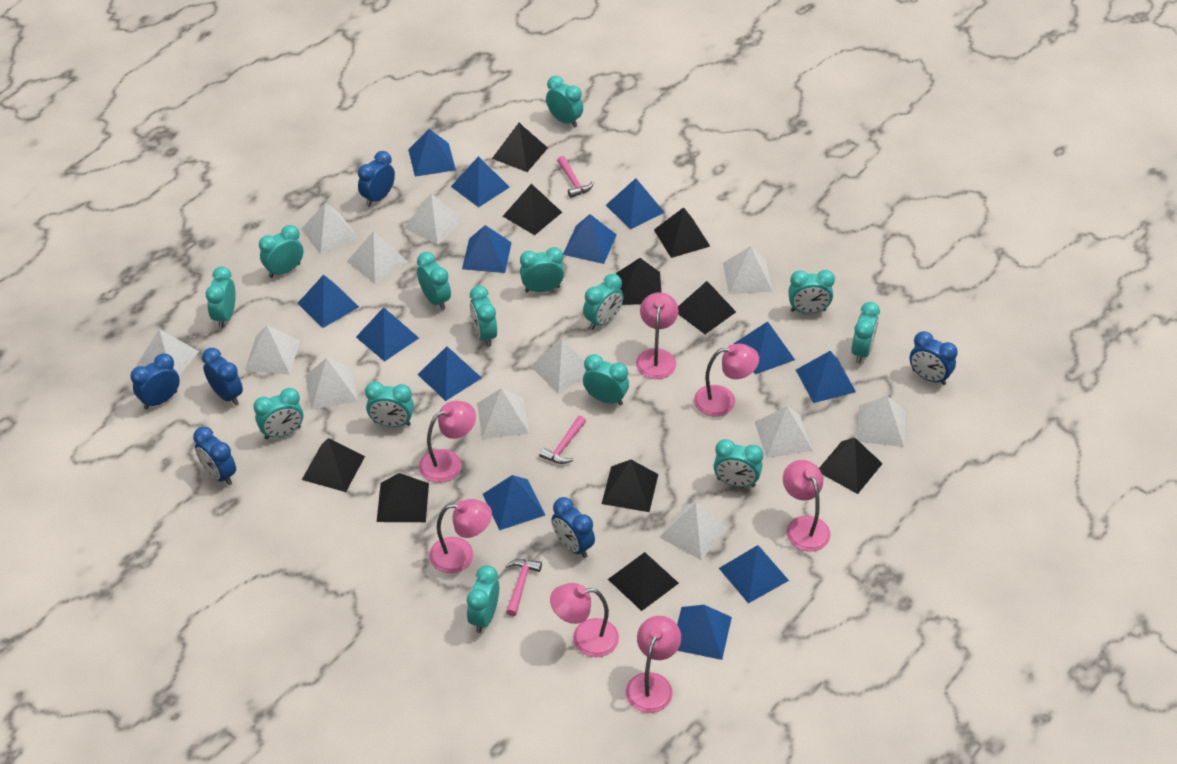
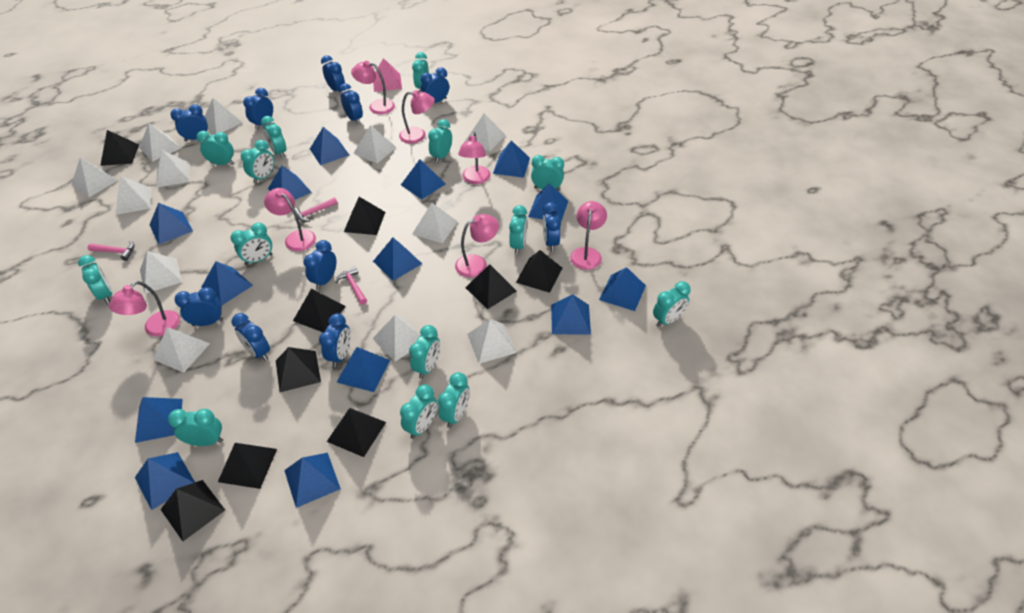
black pyramid: [302,438,365,492] [377,473,429,522] [492,123,548,172] [503,184,562,235] [602,460,658,512] [608,552,679,611] [616,258,661,305] [654,207,710,258] [678,281,736,334] [819,438,883,494] = 10 -> [100,130,139,166] [160,480,225,541] [218,443,277,489] [276,347,321,392] [293,289,346,332] [327,408,386,457] [344,197,385,235] [465,264,516,309] [516,250,562,293] = 9
blue clock: [131,353,180,409] [193,427,236,485] [202,348,243,405] [358,151,395,207] [551,497,595,558] [910,331,958,385] = 6 -> [171,104,208,142] [175,287,224,326] [232,313,270,361] [243,88,273,130] [303,240,336,290] [319,313,351,367] [321,55,345,94] [339,83,363,124] [421,67,449,103] [543,202,561,251] = 10
blue pyramid: [298,274,359,328] [356,307,419,362] [408,129,456,177] [417,346,481,401] [451,156,510,207] [462,225,512,273] [483,475,545,530] [563,214,617,264] [606,178,665,229] [677,605,732,660] [719,545,789,604] [734,321,795,374] [796,351,856,403] = 13 -> [135,397,183,443] [135,452,195,510] [150,203,193,244] [202,261,253,305] [268,165,312,200] [284,453,341,508] [310,127,349,165] [337,347,390,392] [373,238,422,281] [401,159,446,199] [493,140,530,178] [528,183,568,221] [551,294,591,334] [599,267,646,311] = 14
pink pyramid: none = 0 -> [373,58,402,92] = 1

